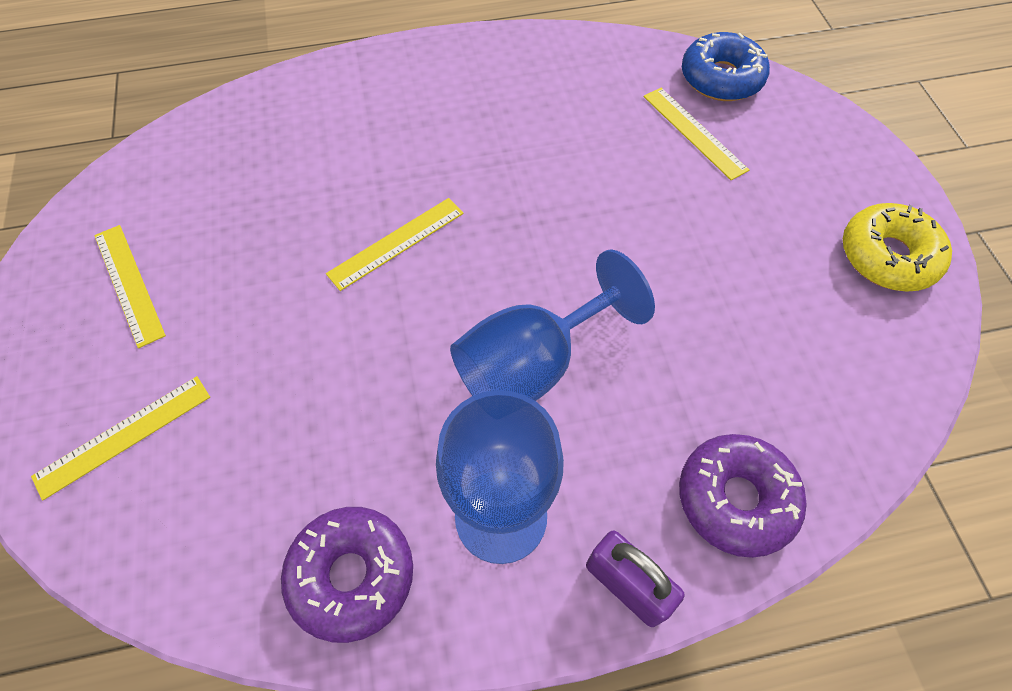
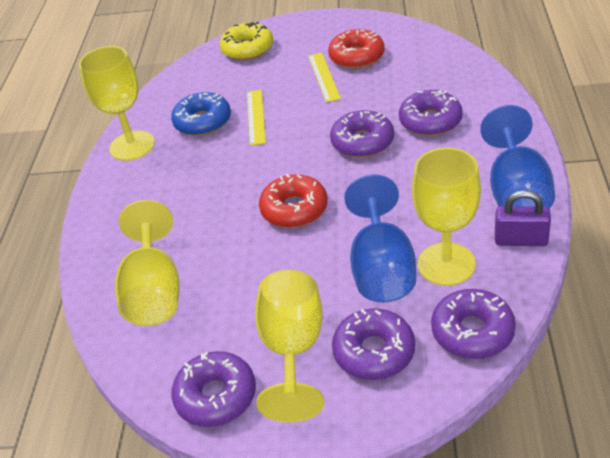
purple donut: [281,507,413,643] [679,434,806,558] = 2 -> [171,351,256,427] [330,110,394,158] [332,308,415,380] [399,90,463,136] [431,289,516,359] = 5
red donut: none = 0 -> [259,174,328,228] [328,29,385,69] = 2
yellow goblet: none = 0 -> [79,46,155,161] [115,200,180,326] [255,270,325,423] [412,147,481,286] = 4
yellow ruler: [31,376,210,500] [94,225,166,348] [326,198,464,291] [644,88,749,180] = 4 -> [247,90,266,146] [308,53,341,103] = 2

